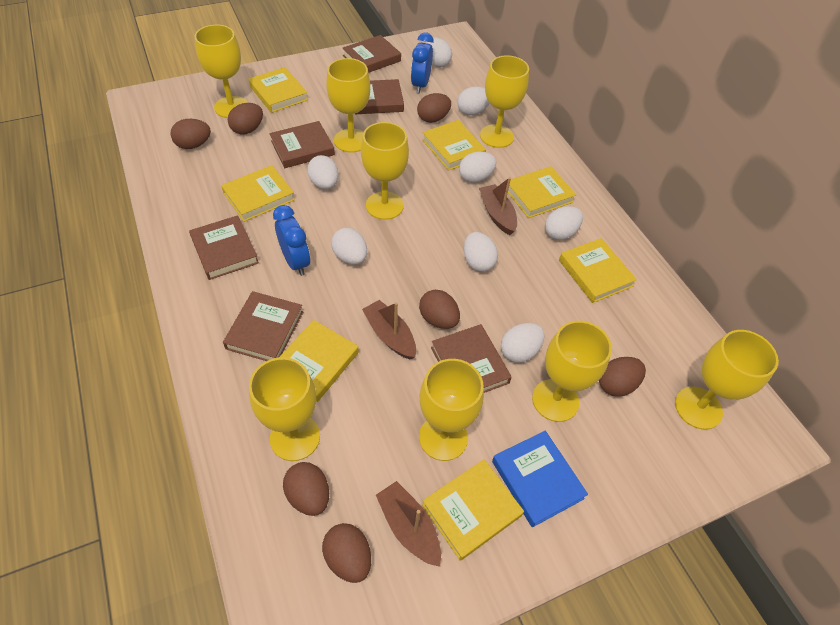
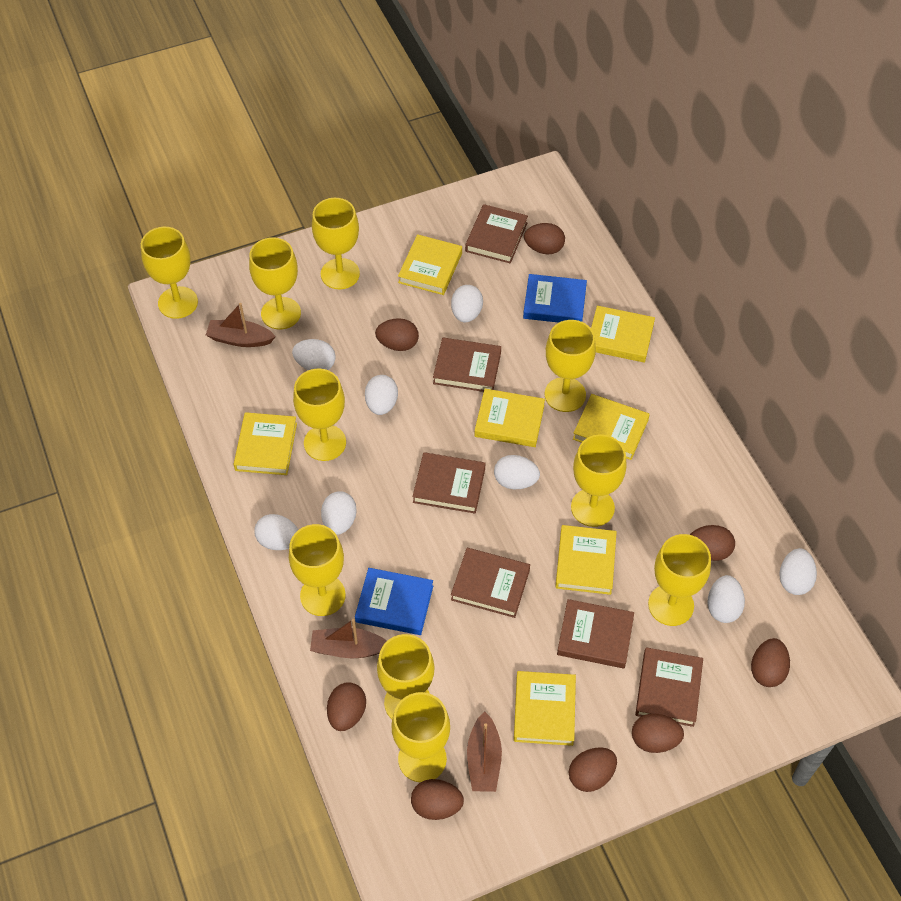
blue book: [492,430,588,527] = 1 -> [355,568,433,635] [523,274,587,323] = 2
blue clock: [273,205,310,276] [411,32,434,93] = 2 -> none = 0
brown egg: [170,119,211,149] [228,103,263,135] [283,462,329,516] [322,523,371,583] [417,93,451,123] [419,290,460,329] [599,357,646,397] = 7 -> [327,682,366,731] [375,318,419,351] [411,779,464,820] [524,223,565,255] [569,747,617,792] [632,714,684,753] [690,525,735,561] [751,638,790,687] = 8
yellow goblet: [195,25,248,118] [249,357,320,461] [326,58,370,153] [361,122,409,220] [419,359,484,461] [480,55,529,148] [532,321,612,422] [675,330,779,430] = 8 -> [141,227,198,319] [249,237,301,330] [289,524,346,616] [293,369,346,461] [312,198,360,289] [377,634,434,719] [391,692,450,782] [545,320,596,412] [571,434,627,527] [648,534,711,626] = 10

